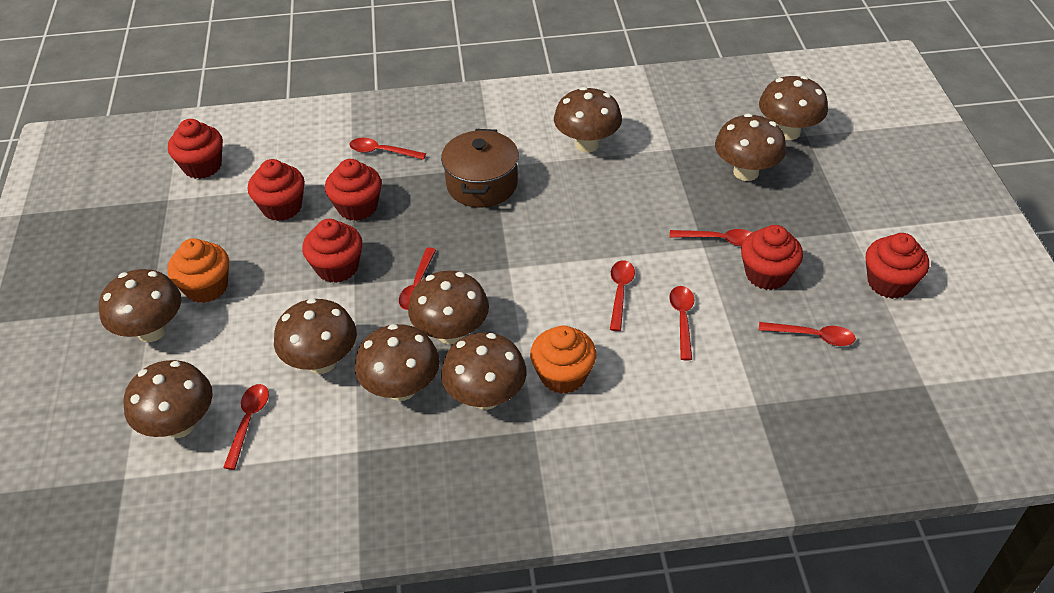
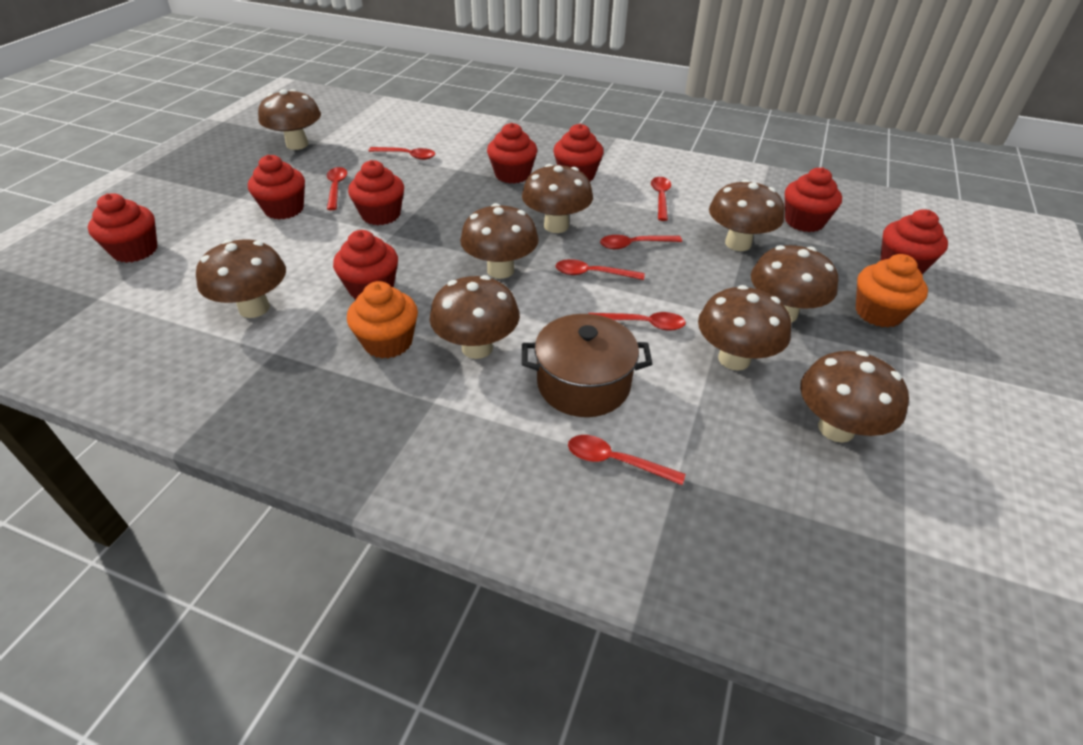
red cupcake: [168,119,223,179] [248,159,305,221] [302,219,362,283] [325,159,382,221] [741,225,803,290] [866,233,929,299] = 6 -> [88,193,157,263] [248,155,305,219] [333,230,398,299] [348,160,404,225] [487,123,537,184] [553,124,604,181] [785,167,842,232] [880,209,948,275] = 8

